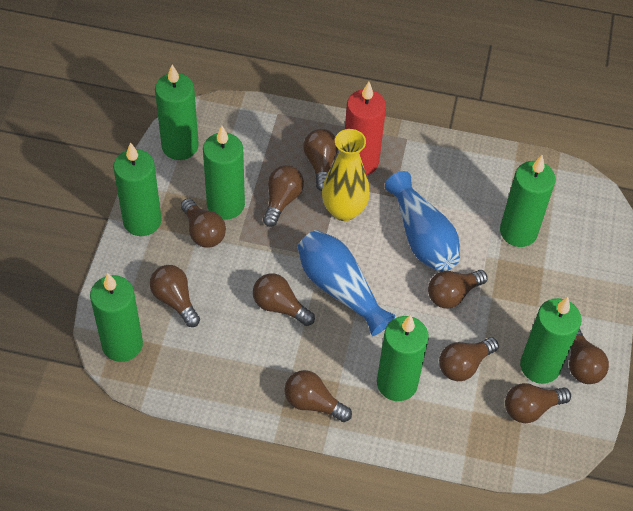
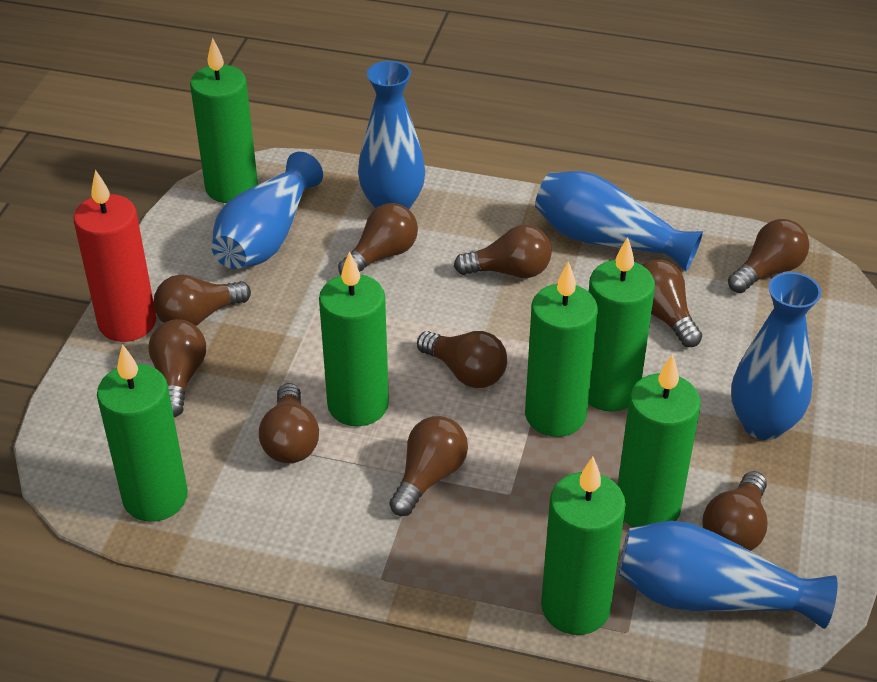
blue vase: [297,230,395,336] [385,171,460,272] = 2 -> [212,152,323,269] [358,61,425,210] [535,171,703,271] [618,521,838,629] [731,272,821,440] = 5
yellow vase: [322,129,370,221] = 1 -> none = 0

